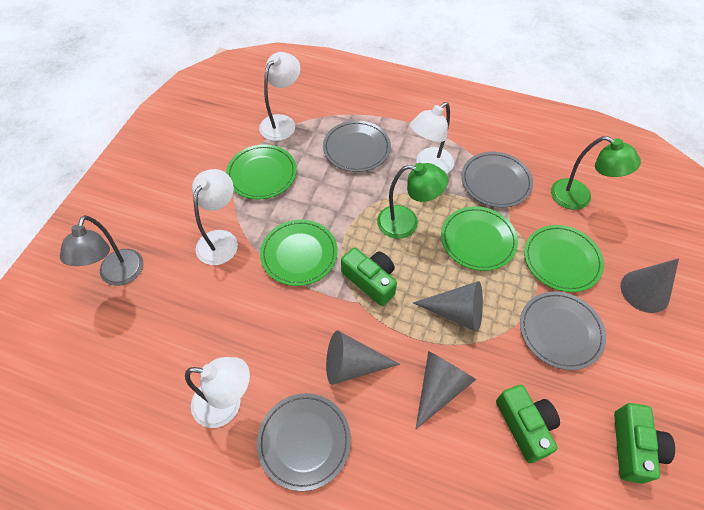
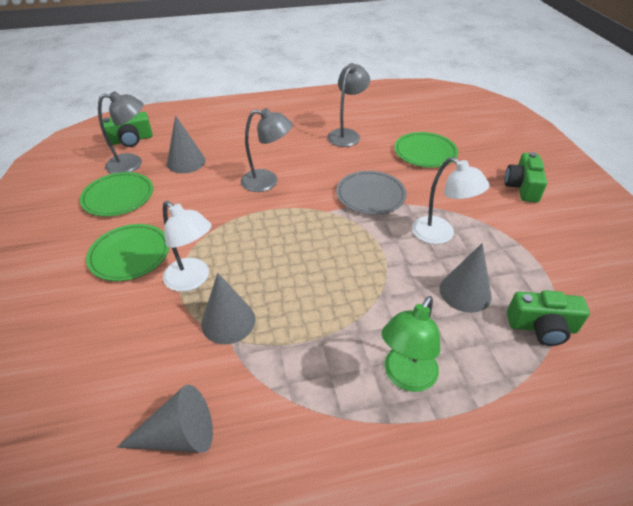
green lamp: [377,163,448,239] [551,136,641,210] = 2 -> [382,296,440,392] = 1
green plate: [226,144,297,199] [260,219,338,286] [441,206,518,271] [524,225,604,292] = 4 -> [80,172,153,216] [86,224,169,281] [394,132,458,168] = 3
grey lamp: [60,215,144,286] = 1 -> [98,91,144,174] [241,108,293,192] [327,63,370,147] = 3
grey plate: [257,393,351,491] [323,120,391,172] [461,152,533,208] [520,291,606,370] = 4 -> [336,171,407,215] = 1
white lamp: [185,357,250,428] [192,169,238,265] [259,52,300,141] [410,102,454,174] = 4 -> [163,201,212,292] [412,157,490,244] = 2

